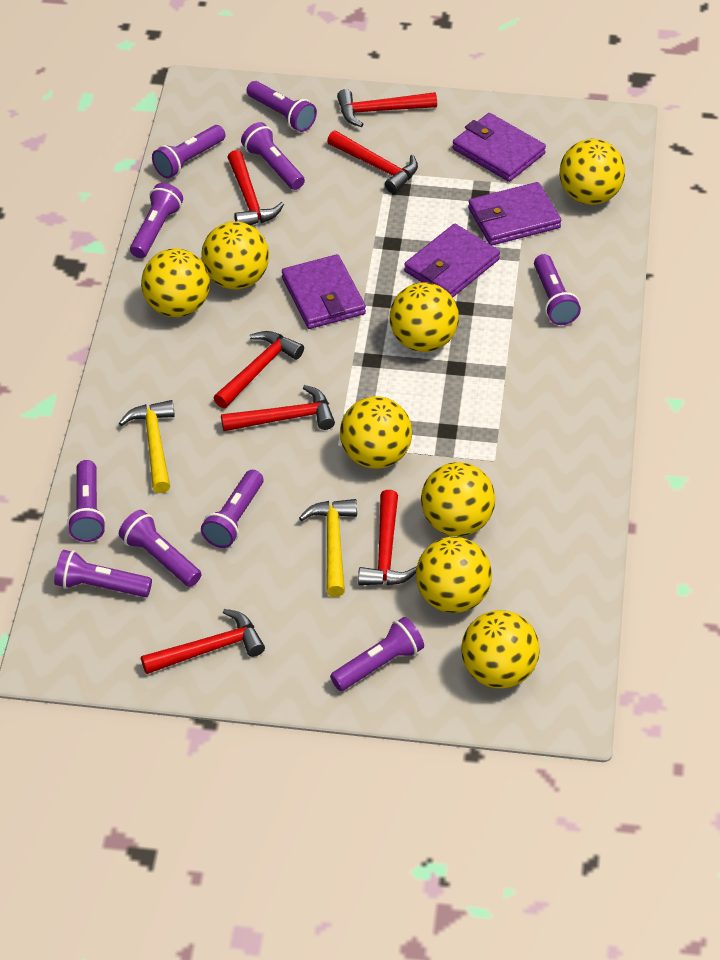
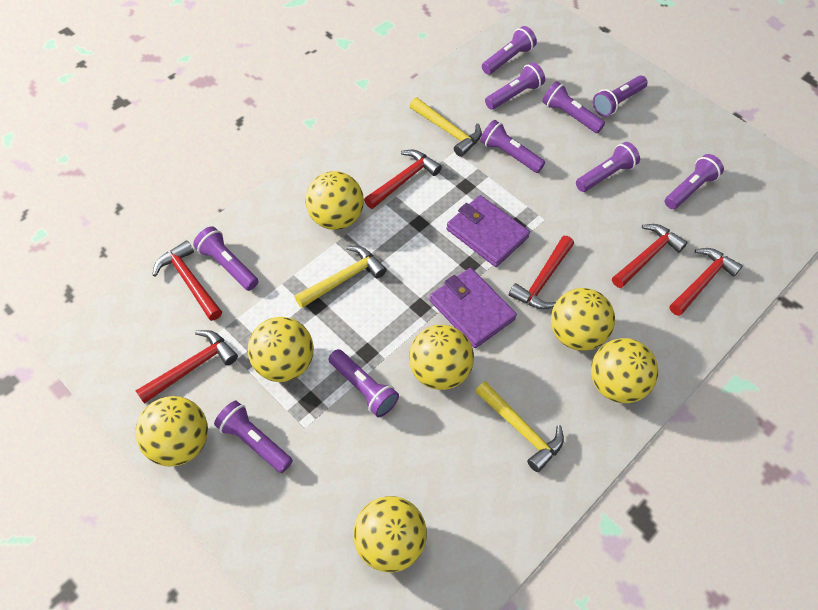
purple wallet: [282,254,366,329] [404,224,500,297] [452,113,546,182] [468,182,561,245] = 4 -> [430,268,517,348] [446,195,530,267] = 2
red hammer: [141,609,265,674] [214,331,304,408] [221,385,335,431] [227,150,284,225] [327,130,418,193] [337,89,437,127] [358,490,416,585] = 7 -> [135,330,238,404] [152,240,222,321] [364,150,442,209] [509,236,574,309] [612,224,688,288] [669,248,743,316] = 6
yellow ball: [141,248,210,317] [201,221,269,289] [340,396,412,469] [390,282,459,352] [416,537,492,613] [421,462,495,536] [461,610,540,688] [559,139,625,205] = 8 -> [136,396,208,467] [247,317,314,382] [305,171,364,230] [353,496,427,572] [409,325,474,390] [551,288,615,351] [591,338,658,403] = 7
yellow hammer: [119,400,175,493] [299,499,357,597] = 2 -> [294,246,387,308] [410,97,482,157] [475,381,564,472] = 3

